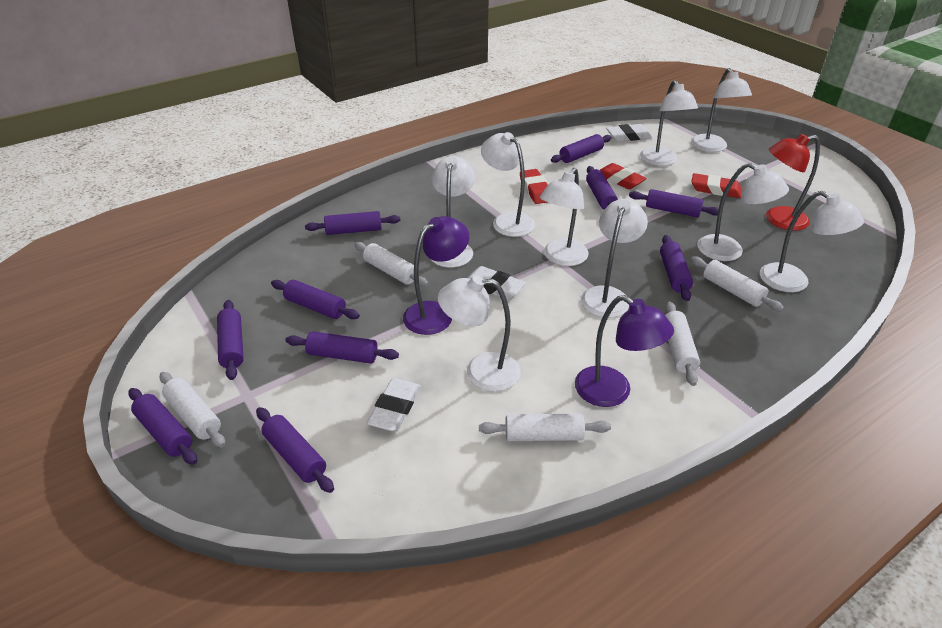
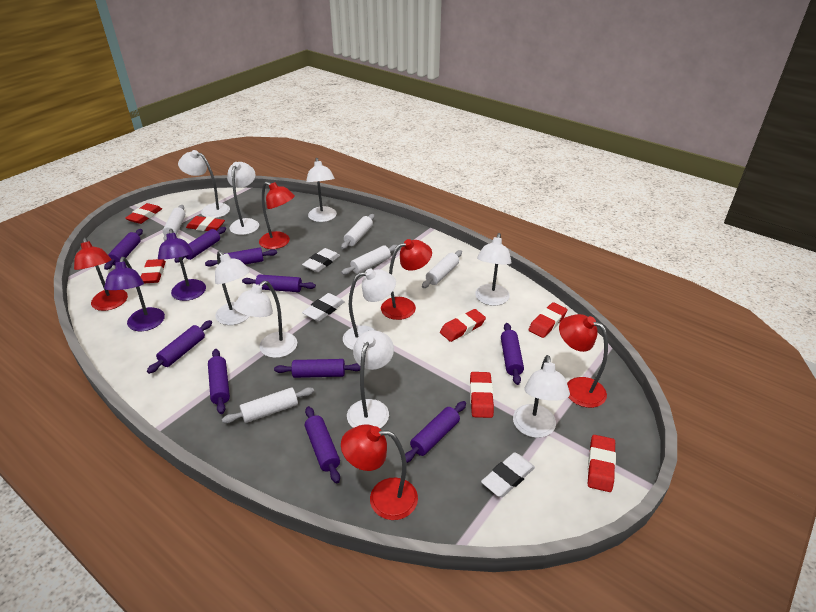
red eraser: [520,169,548,204] [600,163,647,189] [691,173,742,198] = 3 -> [125,203,162,224] [141,259,166,283] [186,216,225,231] [440,309,486,342] [470,372,494,418] [529,302,568,338] [588,435,616,492] = 7
red lamp: [766,134,820,231] = 1 -> [74,238,128,311] [259,181,295,249] [341,424,418,520] [381,239,432,320] [559,314,608,408] = 5

